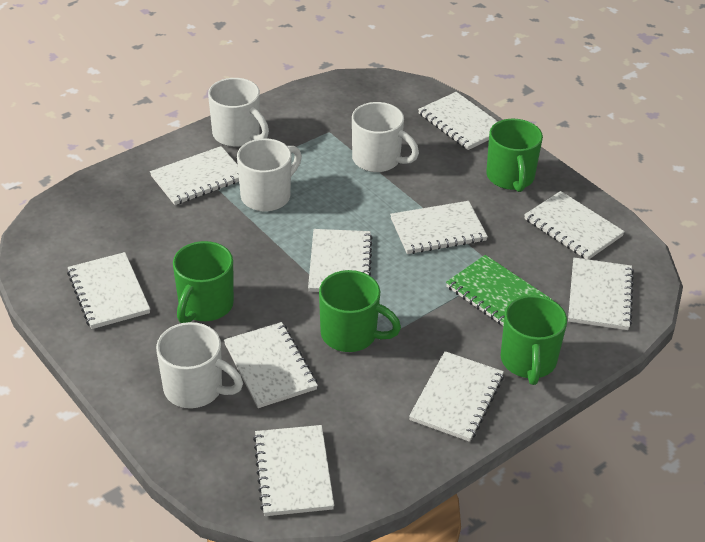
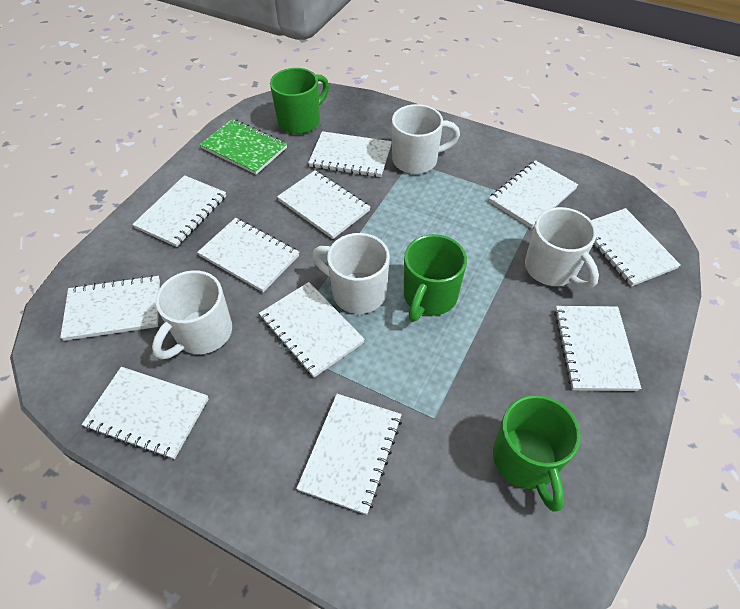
green mug: [173,241,234,323] [319,270,401,352] [486,119,543,192] [500,295,567,385] = 4 -> [270,68,329,134] [404,234,467,322] [493,395,581,512] = 3
white notebook: [67,252,150,329] [150,146,239,205] [224,322,318,408] [253,425,334,516] [308,229,373,292] [390,201,488,254] [409,351,504,442] [418,92,498,150] [524,191,625,260] [568,258,634,330] = 10 -> [60,275,160,341] [82,367,209,459] [132,175,226,247] [197,218,299,292] [259,282,365,378] [277,170,370,239] [296,394,402,515] [308,131,392,177] [489,160,578,228] [554,306,642,391] [591,208,681,287] = 11

